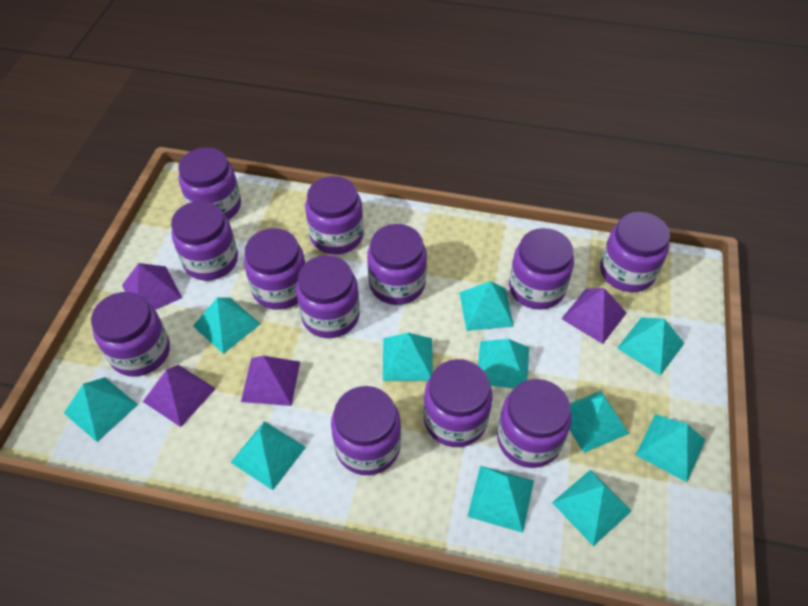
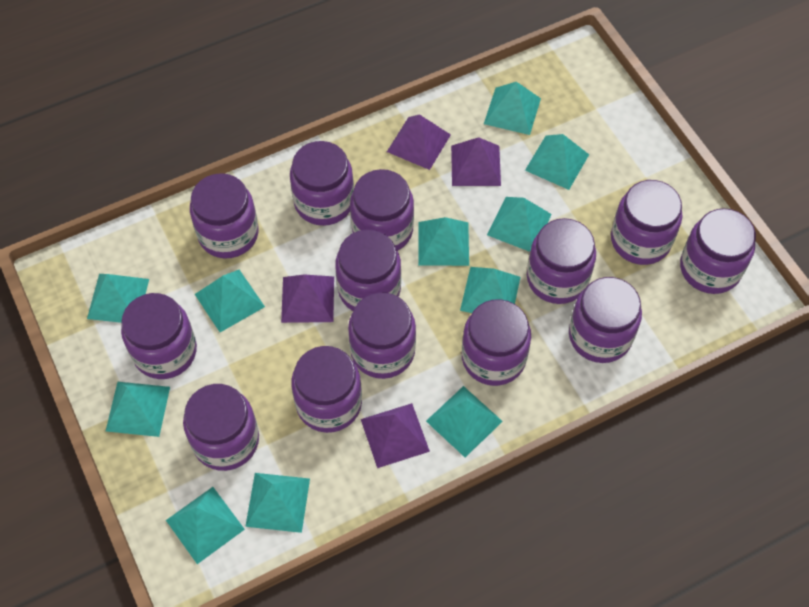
purple jar: [91,292,170,377] [171,201,238,281] [178,147,241,220] [244,228,305,310] [296,255,360,338] [305,176,364,255] [331,386,401,475] [367,224,427,305] [424,359,493,447] [497,379,572,468] [509,228,574,310] [600,212,670,292] = 12 -> [121,293,197,379] [183,384,259,471] [190,173,259,258] [290,141,354,226] [291,346,362,433] [335,230,401,311] [348,292,416,379] [350,169,414,251] [462,299,531,386] [527,218,596,304] [569,277,642,363] [611,180,682,265] [680,208,756,294] = 13

